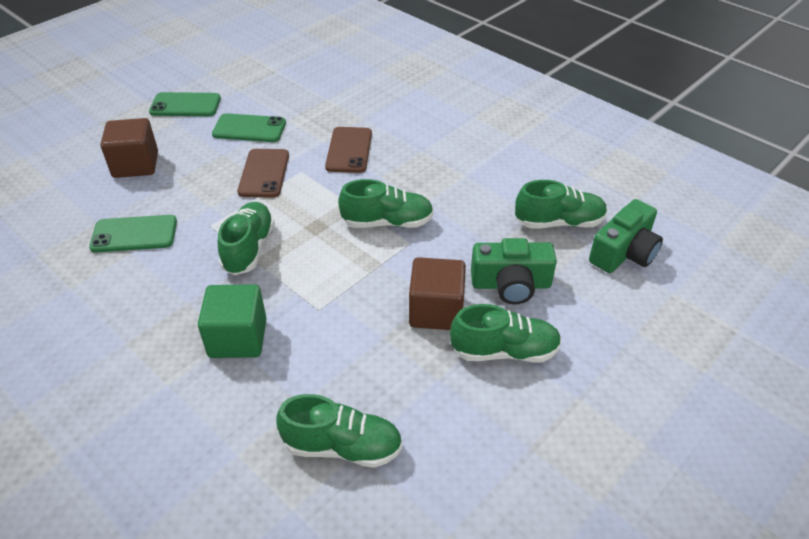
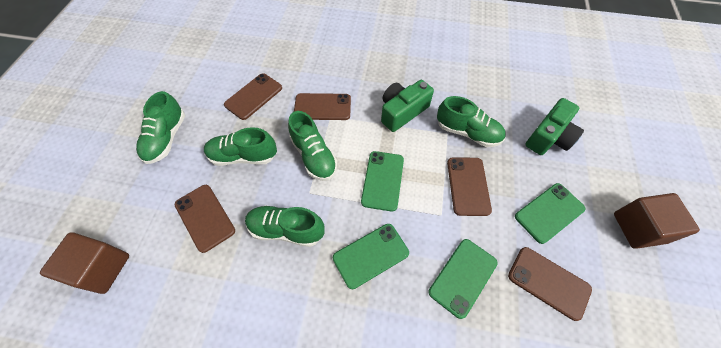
brown phone: [237,149,289,198] [325,127,372,173] = 2 -> [175,185,235,253] [224,73,282,120] [294,93,351,120] [447,158,492,216] [508,247,592,321] = 5
green cube: [198,284,267,358] = 1 -> none = 0
green phone: [89,215,177,253] [149,92,221,116] [212,113,286,142] = 3 -> [333,224,409,289] [361,151,404,212] [429,239,498,319] [515,183,586,244] = 4

